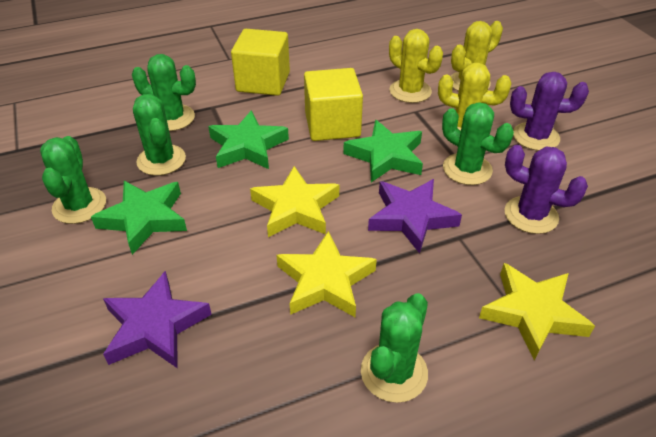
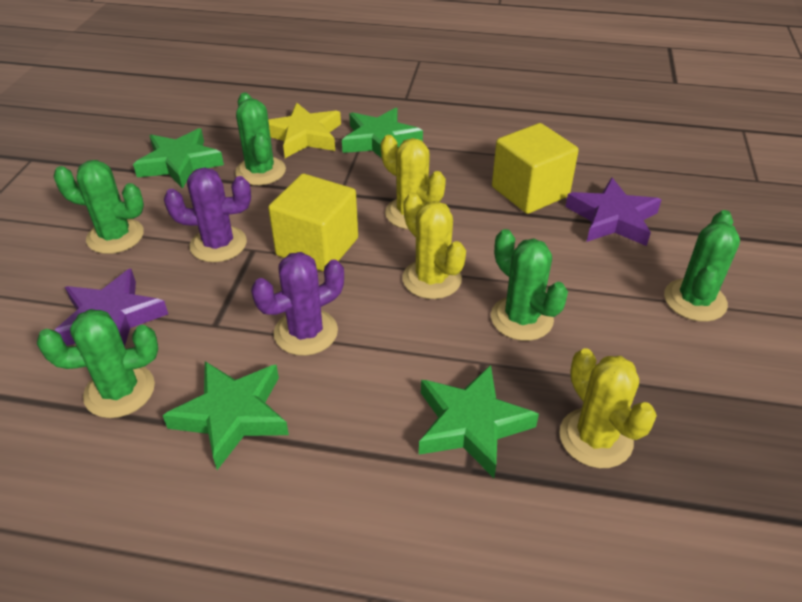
green star: [91,181,187,255] [208,110,289,169] [343,120,423,182] = 3 -> [133,128,224,189] [163,361,289,470] [342,108,423,157] [419,365,539,478] = 4
yellow star: [250,166,339,237] [276,231,377,317] [479,263,595,361] = 3 -> [268,103,341,158] = 1

